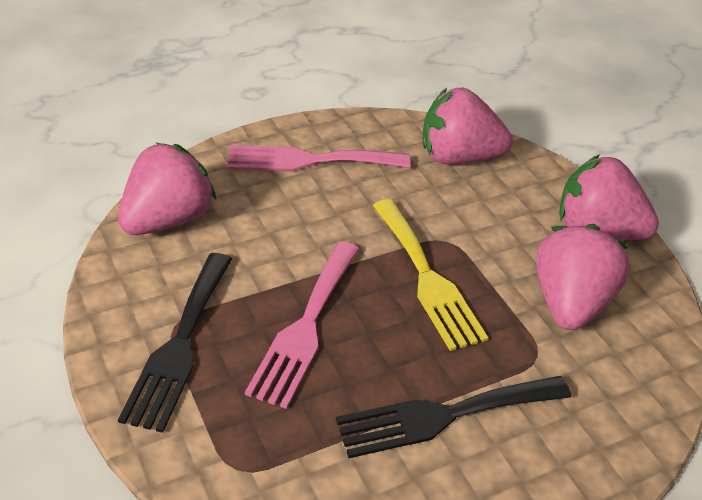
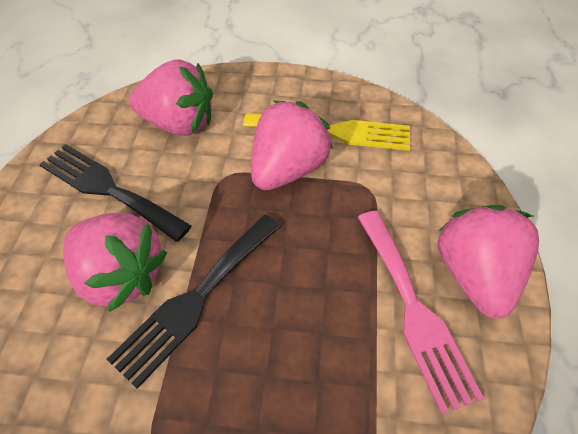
pink fork: [227,145,410,172] [245,241,360,409] = 2 -> [358,211,484,414] = 1

